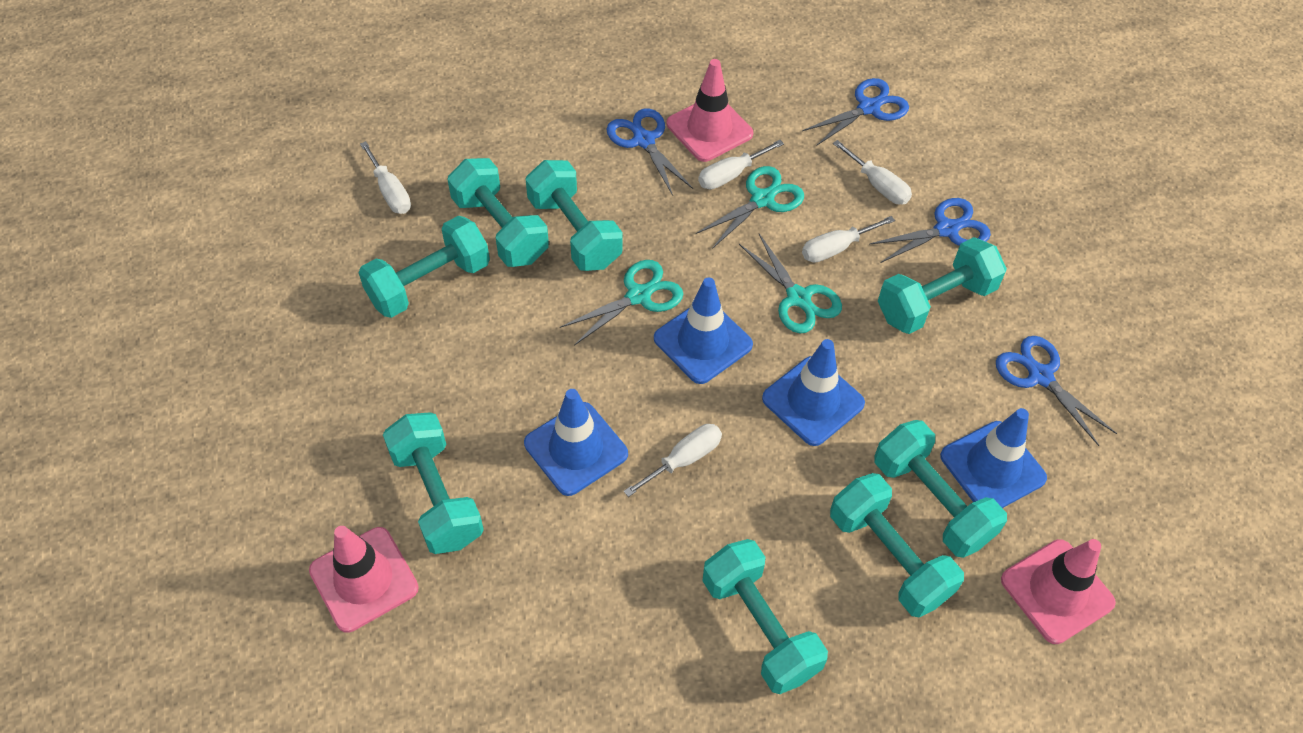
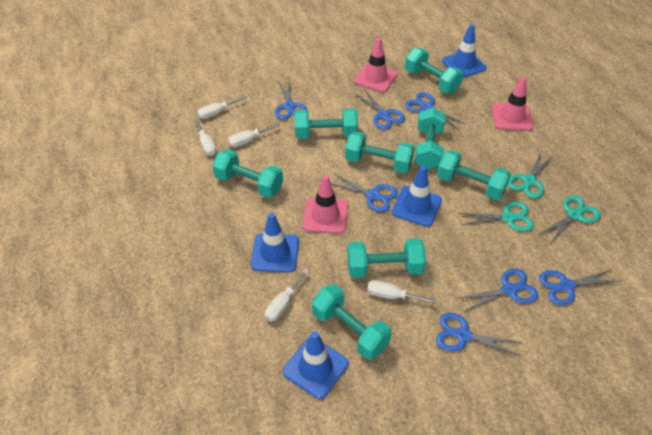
blue scissors: [607,108,693,196] [802,78,909,146] [869,198,991,263] [996,336,1117,446] = 4 -> [275,79,307,120] [331,173,398,212] [354,89,405,130] [405,92,465,129] [436,313,523,356] [457,269,538,312] [539,269,619,305] = 7

